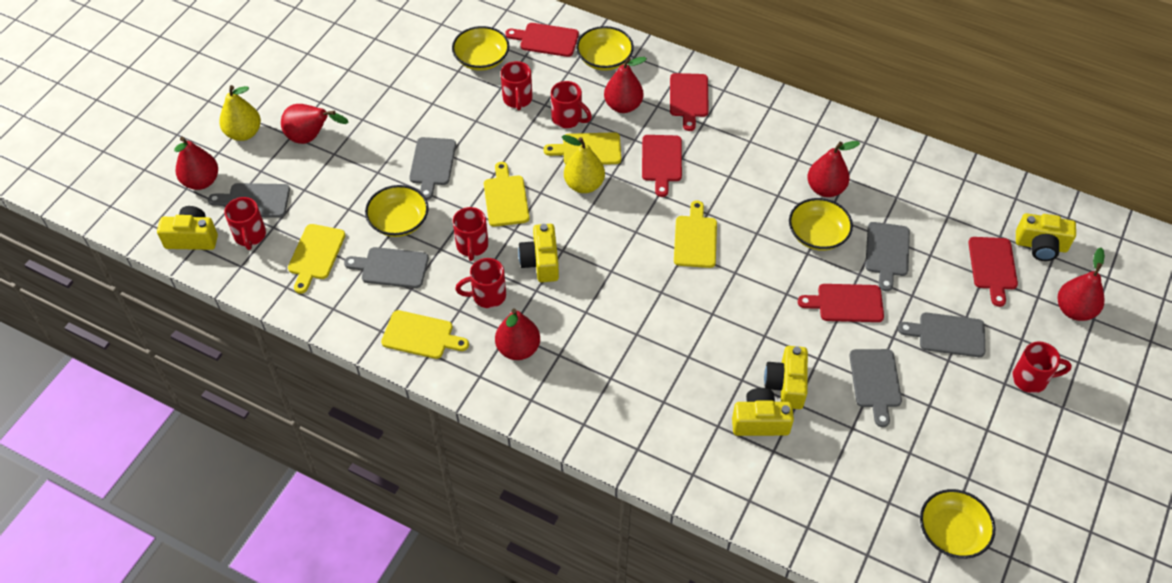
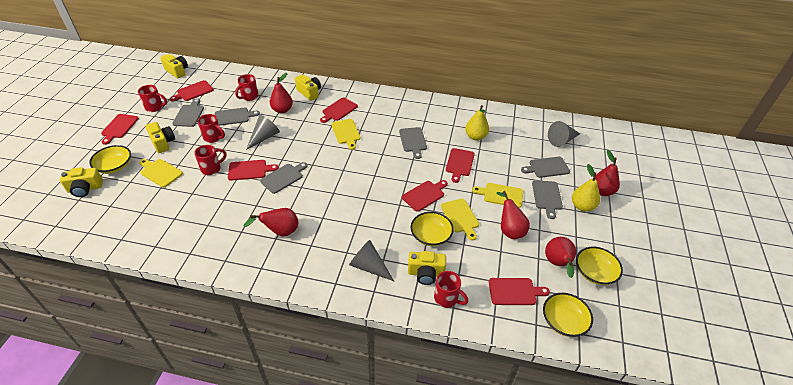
grey cone: none = 0 -> [246,115,280,150] [349,240,394,281] [548,121,580,147] = 3
red cutting board: [505,23,579,57] [642,135,682,197] [670,73,709,131] [798,284,884,322] [968,237,1018,307] = 5 -> [101,114,139,145] [170,80,214,102] [228,160,279,181] [320,98,358,123] [402,180,448,212] [446,148,475,183] [489,278,550,305] = 7
red mug: [224,197,266,250] [453,207,489,261] [455,258,506,308] [501,61,532,110] [551,81,592,128] [1012,341,1072,393] = 6 -> [138,85,167,112] [194,145,227,175] [198,114,225,143] [235,74,259,101] [434,271,468,308] = 5
red pear: [174,137,218,190] [281,104,349,144] [495,308,540,360] [604,57,647,113] [807,141,860,197] [1058,248,1105,321] = 6 -> [243,208,298,236] [270,73,293,113] [496,191,530,239] [545,237,576,278] [595,150,620,196] = 5
yellow bowl: [365,185,429,237] [452,26,509,71] [576,26,634,71] [789,198,853,251] [920,489,996,559] = 5 -> [89,145,131,174] [411,212,454,246] [543,293,593,337] [576,247,623,285] = 4
yellow cutting board: [288,224,345,294] [381,310,469,359] [484,162,529,227] [543,132,621,165] [674,200,717,268] = 5 -> [139,159,183,187] [331,119,361,150] [441,199,479,241] [472,183,523,208] = 4

